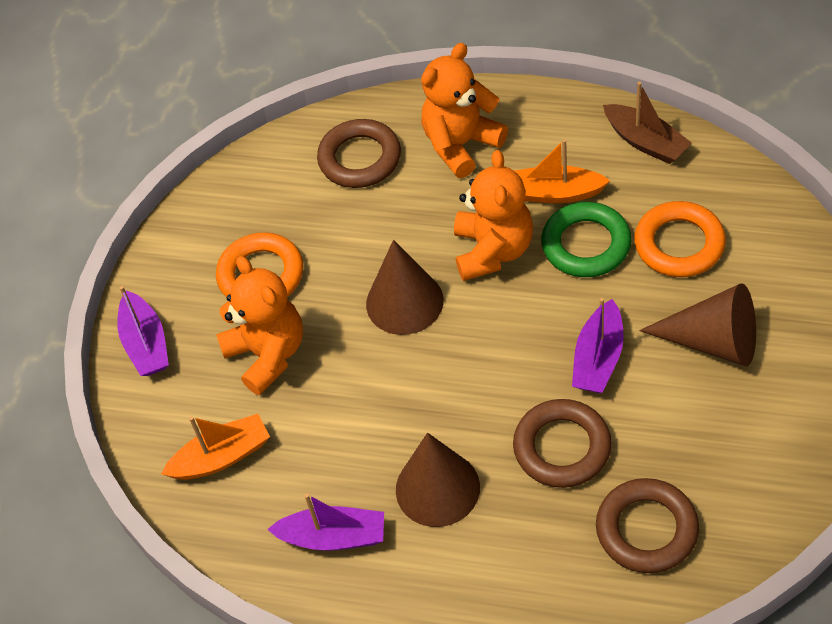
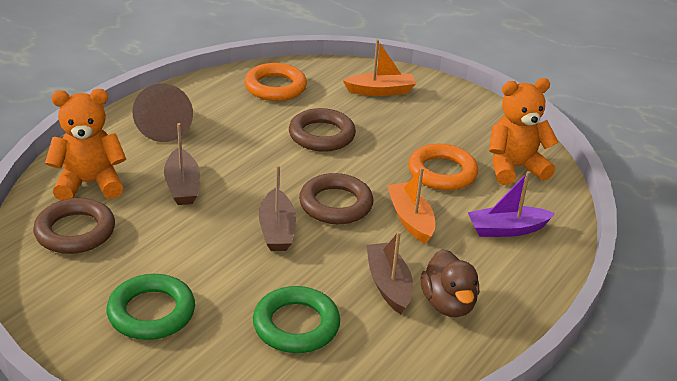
brown boat: [603,82,692,164] = 1 -> [164,123,200,205] [259,165,296,251] [366,231,413,314] = 3
brown cone: [366,240,444,335] [396,433,480,527] [639,283,756,366] = 3 -> [132,84,193,142] = 1
brown duck: none = 0 -> [421,249,479,317] = 1
green ring: [541,202,631,277] = 1 -> [106,274,195,340] [253,286,340,353] = 2
orange teddy bear: [216,256,303,395] [421,43,508,178] [454,150,533,281] = 3 -> [45,89,126,201] [489,78,558,185] = 2
purple boat: [117,286,169,376] [267,493,384,551] [572,298,624,393] = 3 -> [468,171,555,237] = 1

